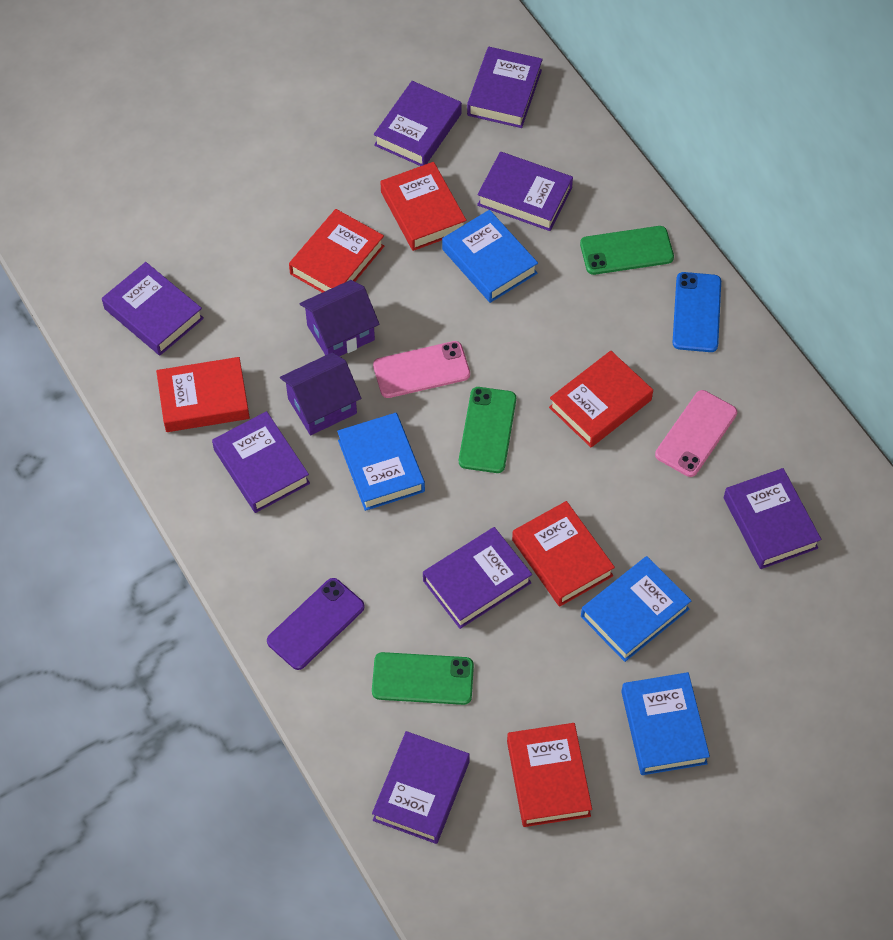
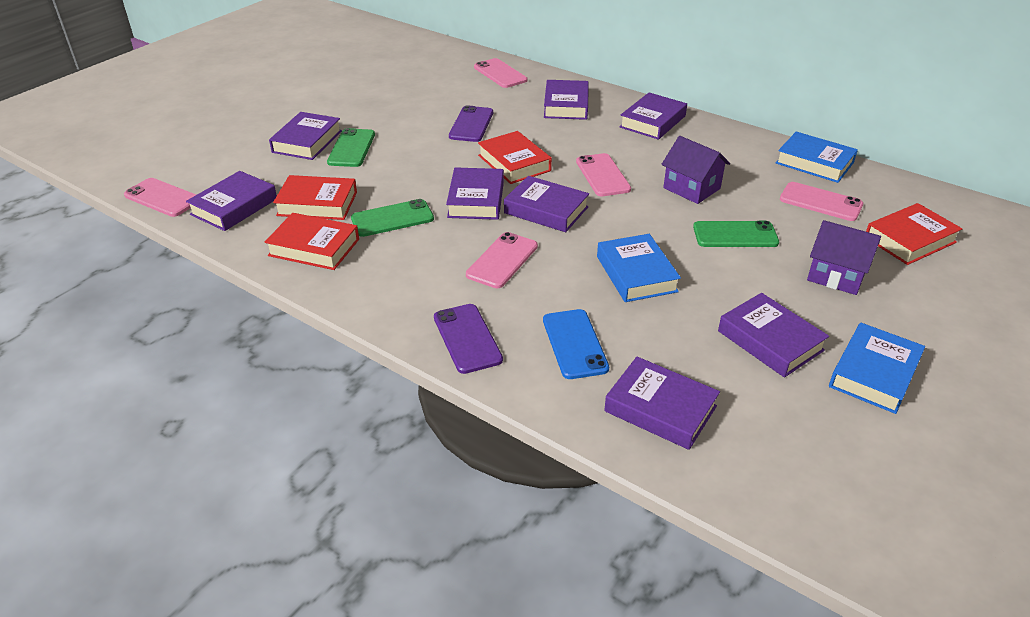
blue book: [337,413,425,511] [442,210,538,303] [581,556,692,662] [621,672,710,775] = 4 -> [597,234,681,302] [776,132,858,183] [829,323,925,414] = 3
pink phone: [373,341,470,398] [655,390,737,477] = 2 -> [124,178,196,217] [466,232,538,288] [474,58,527,88] [576,153,631,196] [780,182,863,221] = 5
purple phone: [267,578,365,670] = 1 -> [434,304,503,374] [449,105,493,142] = 2
red book: [156,357,250,432] [289,209,384,293] [380,162,466,251] [507,723,592,827] [512,501,615,607] [549,351,653,447] = 6 -> [265,213,359,270] [273,175,357,220] [478,131,552,184] [866,203,962,265] = 4

